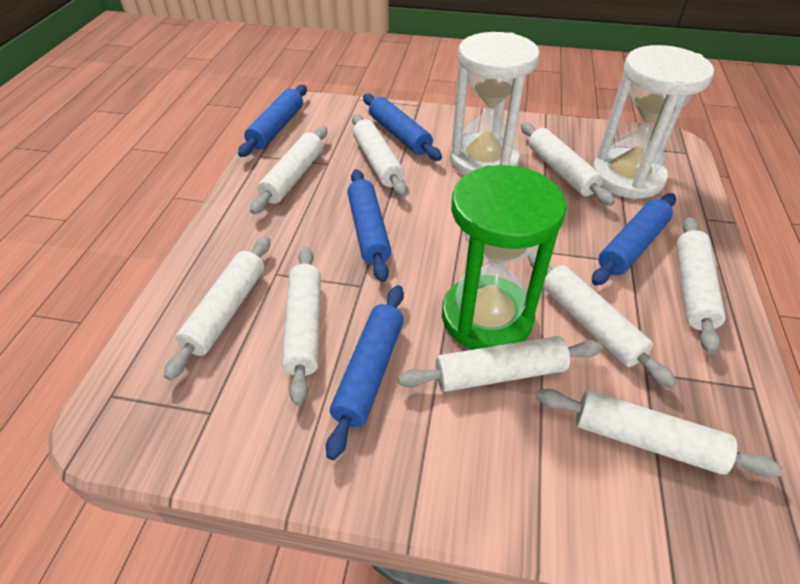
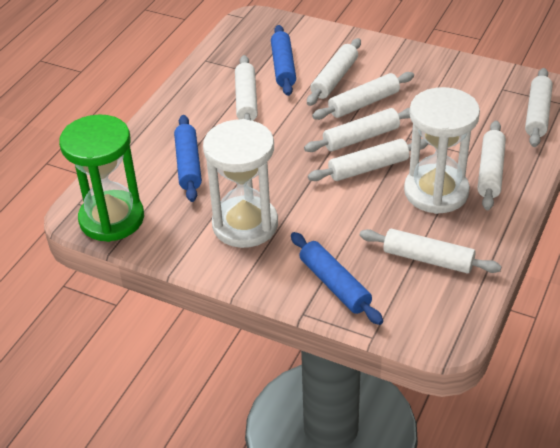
blue rolling pin: [238,85,307,157] [326,285,404,460] [347,169,391,282] [363,94,442,161] [592,193,676,286] = 5 -> [174,115,202,202] [271,25,296,96] [291,232,383,325] = 3
white rolling pin: [164,236,270,380] [250,126,327,214] [282,247,321,405] [352,114,407,197] [398,336,603,392] [521,122,615,206] [528,253,676,388] [536,389,783,477] [677,217,726,354] = 9 -> [235,55,258,121] [304,108,410,152] [307,38,361,106] [308,139,428,181] [312,72,414,120] [360,229,502,274] [477,121,506,210] [525,68,553,147] = 8

